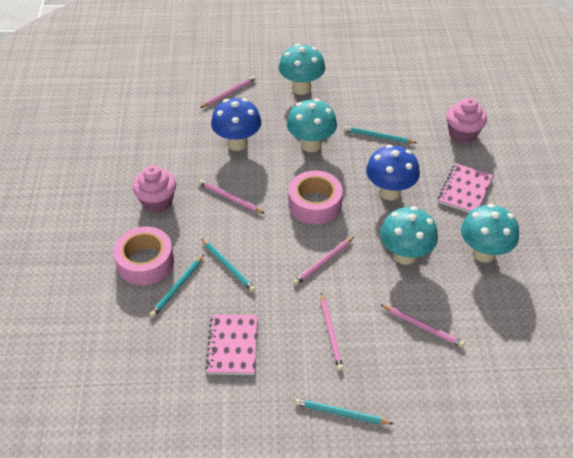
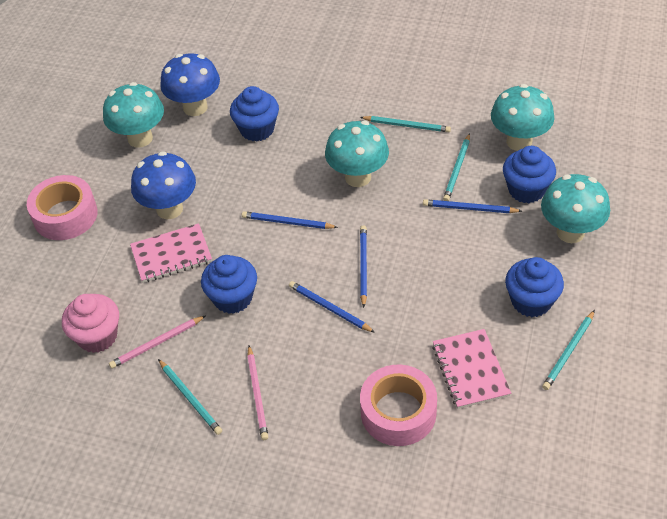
blue cupcake: none = 0 -> [201,255,257,314] [230,86,279,142] [503,146,556,203] [505,257,564,317] = 4
blue pencil: none = 0 -> [242,211,338,229] [289,281,375,333] [360,225,367,308] [423,199,522,213] = 4
pink cupcake: [133,165,176,213] [446,98,487,143] = 2 -> [62,294,119,353] = 1
pink pencil: [198,180,265,214] [200,76,256,108] [293,236,355,285] [321,293,343,371] [380,304,465,347] = 5 -> [109,315,206,369] [247,346,268,440] = 2

